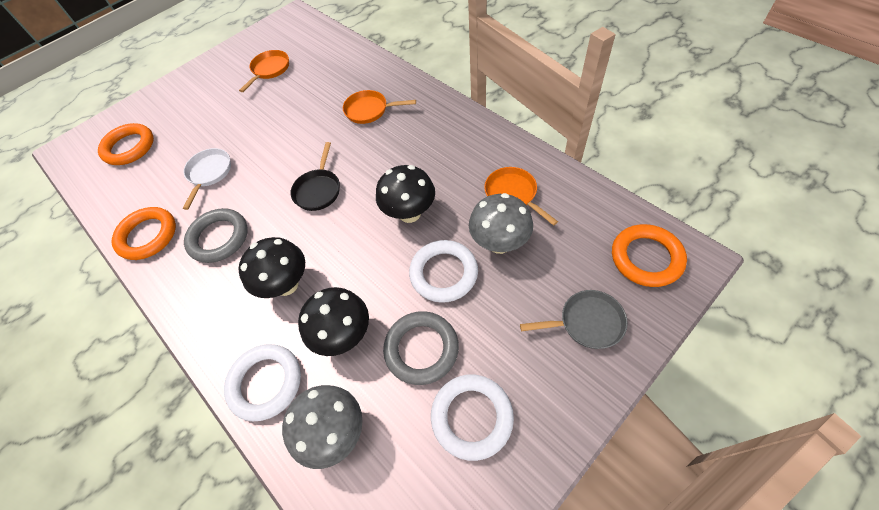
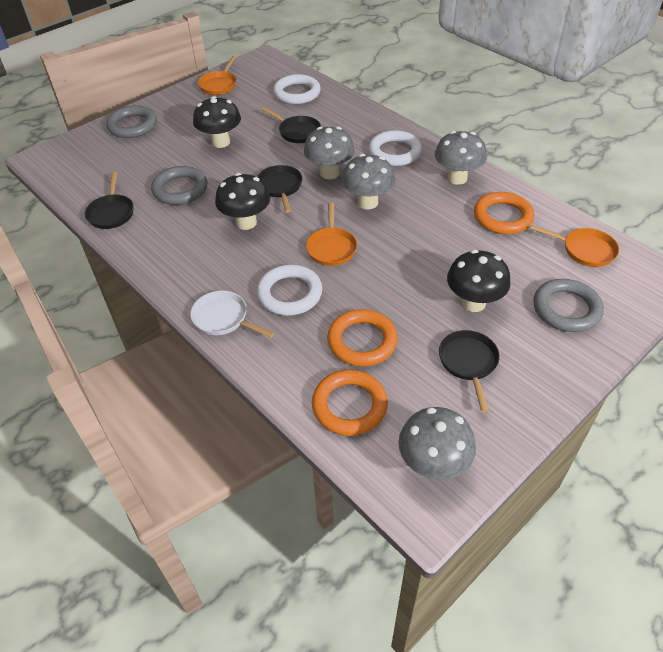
black pan: [290,142,340,211] = 1 -> [85,172,134,229] [257,165,302,213] [262,107,321,143] [439,330,500,412] = 4
grey mushroom: [282,385,363,469] [469,193,533,254] = 2 -> [304,127,355,179] [342,154,395,209] [398,407,476,480] [435,131,487,185] = 4
grey pan: [520,290,628,349] = 1 -> none = 0
grey ring: [184,208,248,263] [383,311,459,385] = 2 -> [106,105,157,138] [151,166,208,205] [533,279,604,332] = 3

